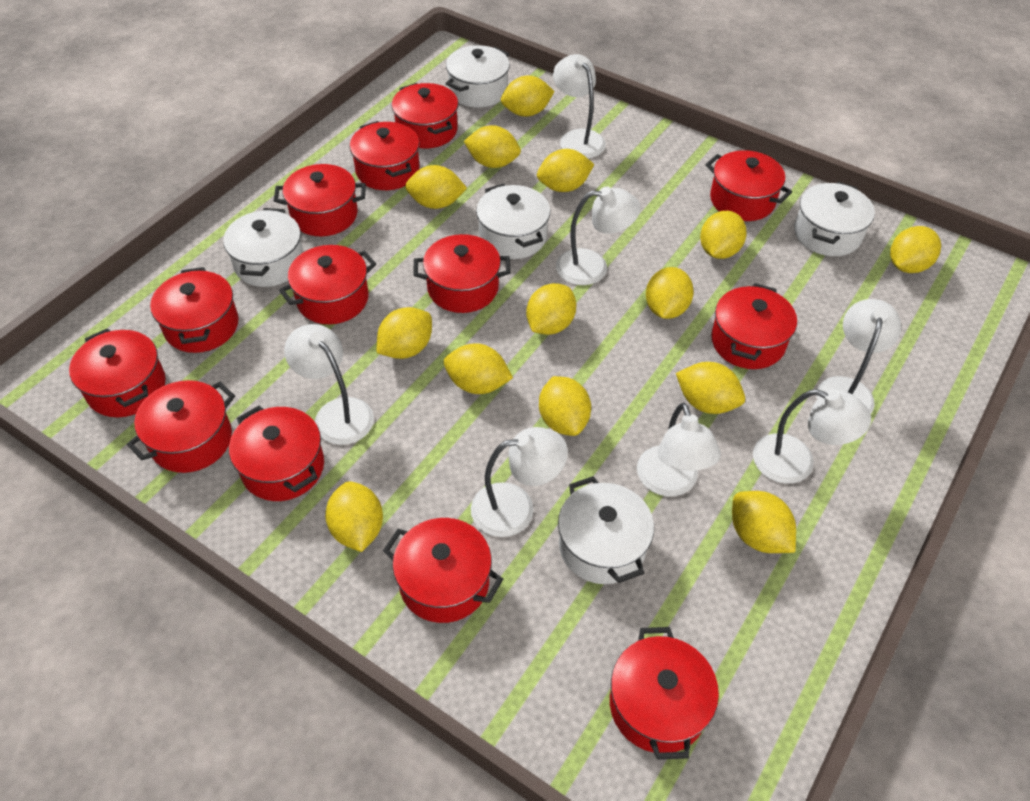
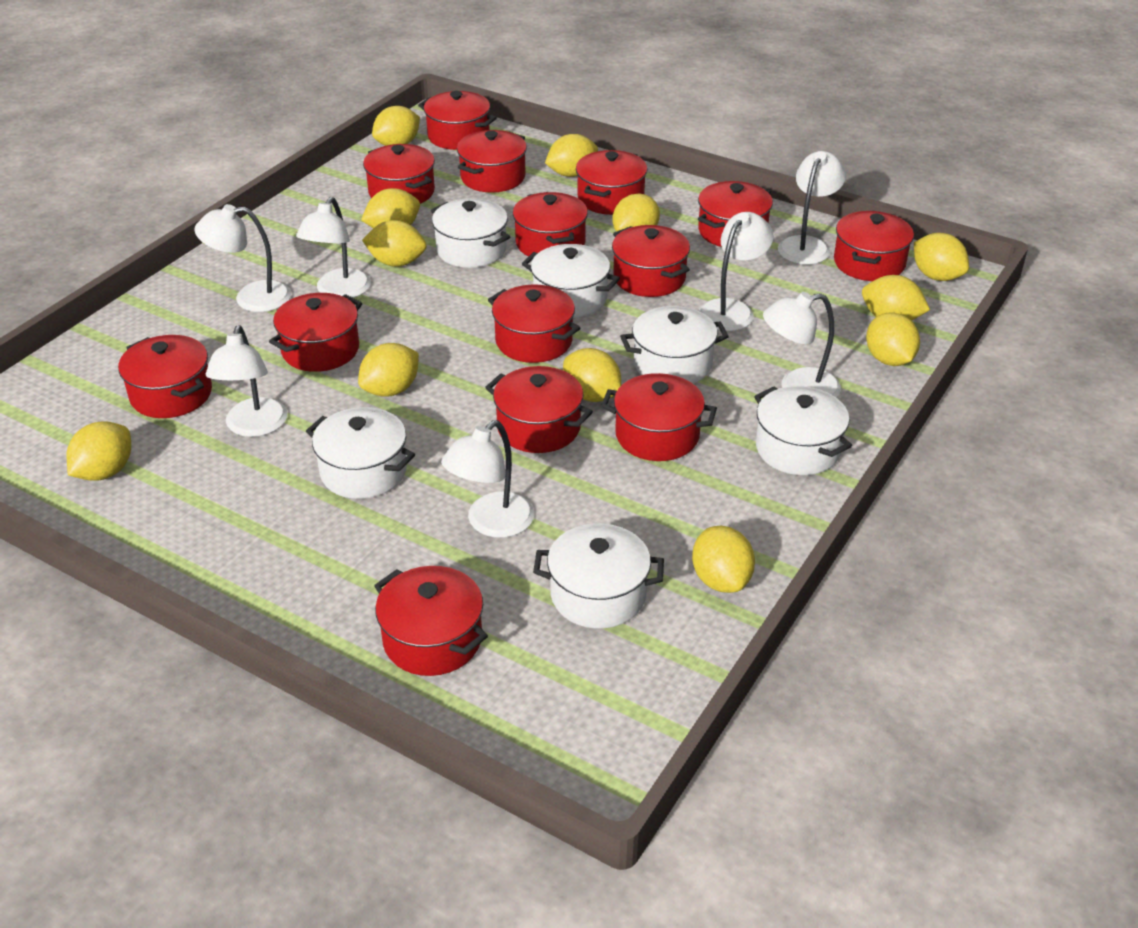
red pot: [69,328,166,417] [127,380,235,473] [150,267,238,353] [229,406,324,501] [274,164,366,236] [279,245,376,324] [350,121,420,190] [383,518,503,623] [392,83,458,148] [413,234,511,313] [610,627,719,760] [705,150,792,221] [711,283,797,369] = 13 -> [118,335,212,418] [269,293,362,372] [363,144,435,204] [374,566,488,676] [418,91,497,150] [457,130,527,193] [485,366,593,453] [488,285,581,363] [513,192,588,257] [576,150,647,215] [601,373,717,461] [612,225,690,297] [698,181,773,247] [834,211,914,281] = 14
white pot: [223,208,303,287] [446,45,510,107] [476,183,550,259] [558,476,654,584] [794,182,875,256] = 5 -> [306,407,415,499] [431,198,510,268] [522,244,620,318] [533,524,664,628] [620,306,729,384] [754,386,852,475] = 6
yellow lemon: [325,481,383,552] [377,307,432,359] [405,165,467,209] [444,343,513,394] [464,125,521,168] [501,75,555,117] [526,283,577,335] [537,149,594,192] [539,376,591,436] [646,267,694,319] [676,362,745,414] [700,211,747,259] [732,491,796,553] [890,226,941,273] = 14 -> [67,421,131,481] [358,343,419,397] [361,188,420,228] [362,220,427,267] [372,106,420,146] [545,134,598,177] [563,348,621,402] [613,194,660,232] [692,526,755,593] [862,275,930,321] [866,312,920,366] [914,233,969,281] = 12

